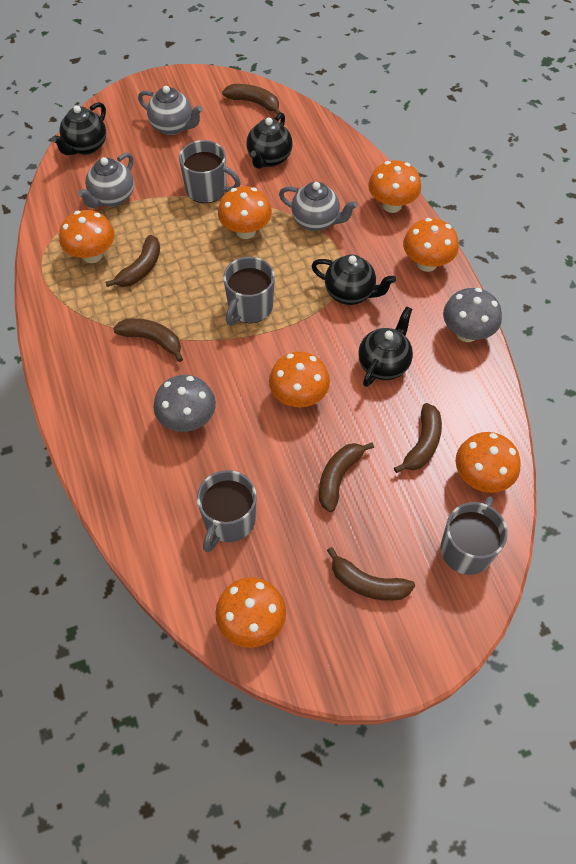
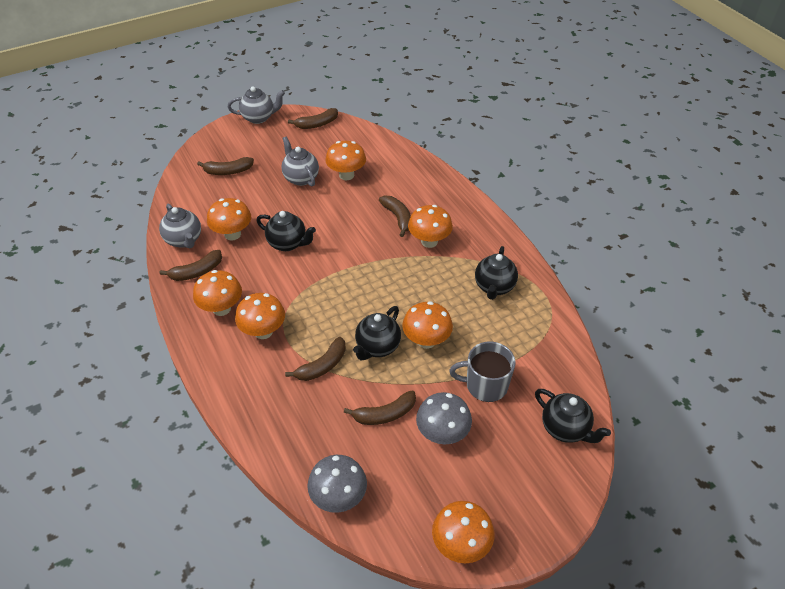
grey mug: [179,140,241,203] [197,470,257,552] [223,257,275,325] [441,497,508,575] = 4 -> [449,341,516,402] = 1

